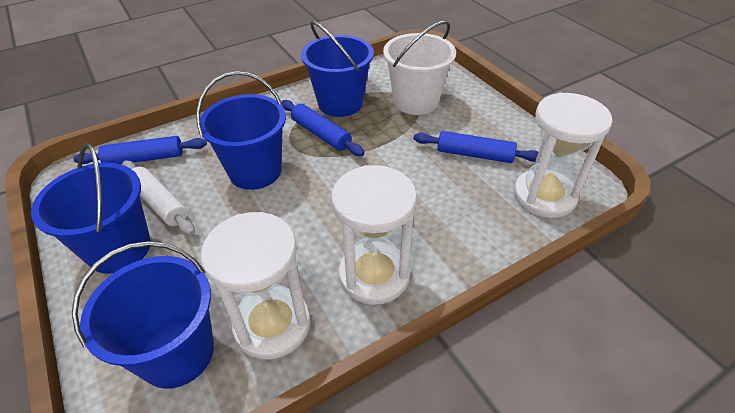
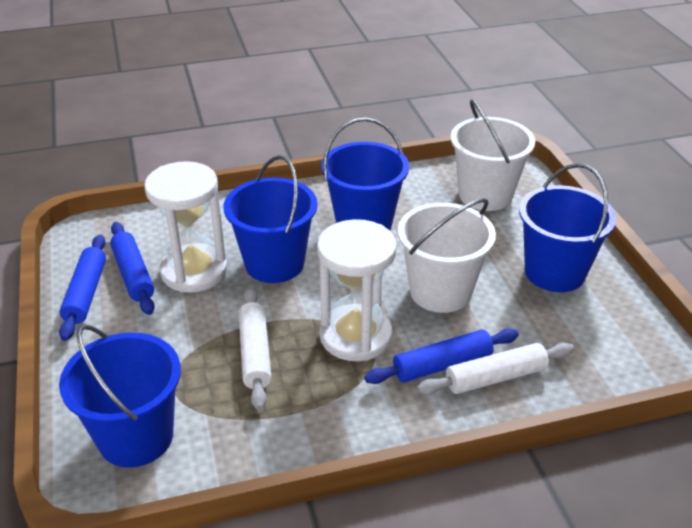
white bucket: [383,21,456,115] = 1 -> [398,198,496,313] [450,99,535,211] = 2
white hourglass: [201,212,310,359] [332,165,417,305] [514,93,613,218] = 3 -> [144,161,227,293] [317,219,397,361] = 2
white rolling pin: [122,160,195,235] = 1 -> [239,287,272,410] [417,343,574,395] = 2

